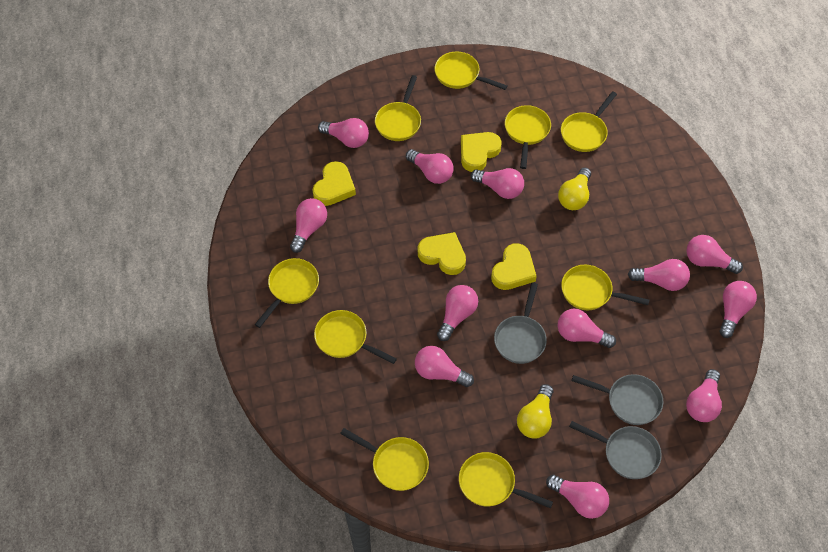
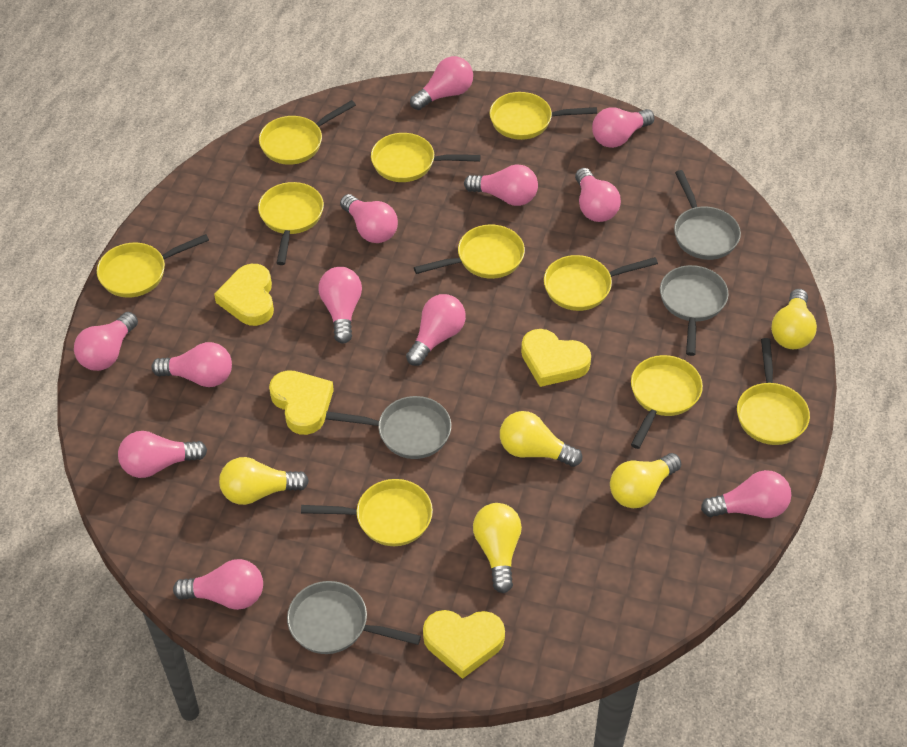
grey pan: [494,282,547,364] [569,421,662,479] [572,374,663,425] = 3 -> [287,581,421,654] [325,396,451,459] [660,265,729,356] [674,170,741,260] = 4
yellow light bulb: [517,384,553,438] [558,167,591,210] = 2 -> [219,457,309,505] [473,503,522,593] [500,411,582,467] [610,453,681,508] [771,289,817,349] = 5
yellow pan: [254,258,319,328] [314,310,397,364] [340,428,429,491] [375,75,421,141] [434,52,508,90] [459,452,553,508] [505,105,551,169] [561,91,617,152] [561,265,649,310] = 9 -> [97,234,209,298] [258,182,324,265] [259,100,356,165] [301,479,433,546] [371,133,481,182] [414,224,525,279] [490,92,597,140] [544,255,658,311] [631,355,703,449] [737,338,810,445] = 10

